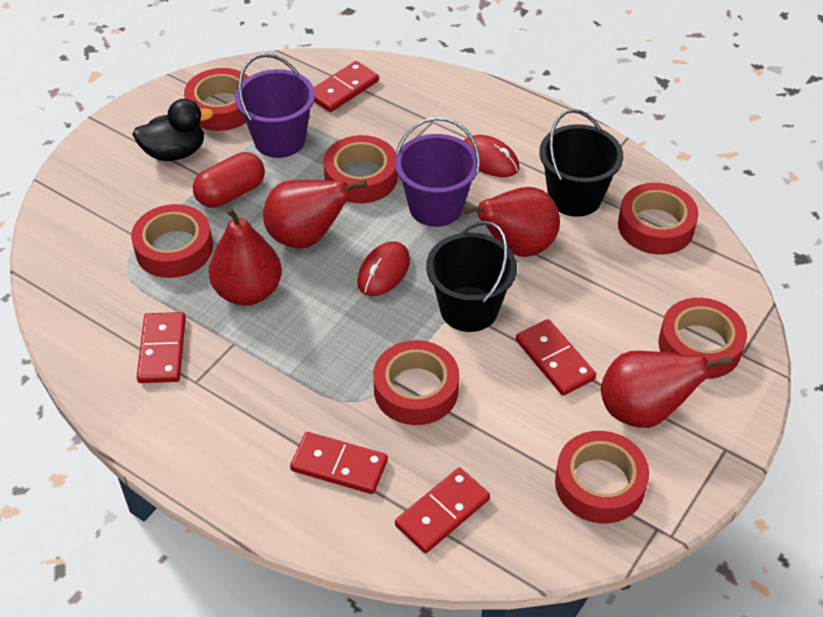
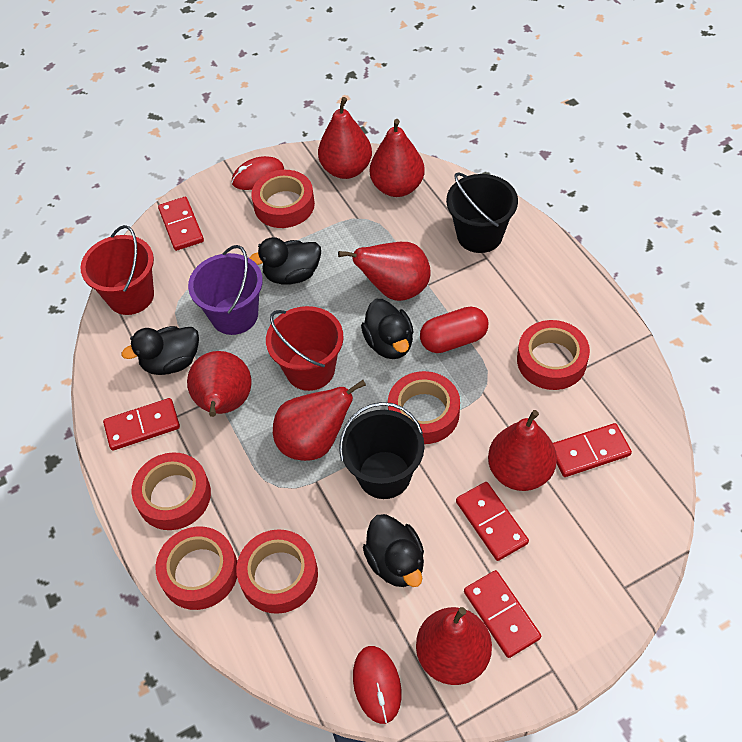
black duck: [132,99,214,161] = 1 -> [121,326,199,375] [249,237,321,285] [361,299,414,359] [363,514,424,587] = 4
purple bucket: [235,54,315,158] [395,117,480,227] = 2 -> [188,245,263,335] = 1
red bucket: none = 0 -> [80,225,154,315] [266,306,343,391] = 2
red pear: [209,207,282,306] [263,180,367,248] [464,187,560,257] [601,351,732,428] = 4 -> [187,351,252,417] [273,380,366,461] [318,97,372,179] [338,242,431,301] [370,119,425,197] [416,607,492,685] [488,410,557,491] = 7
red tape: [131,204,213,278] [184,68,249,131] [323,135,398,203] [373,340,459,425] [555,431,649,523] [618,183,699,255] [658,298,747,379] = 7 -> [132,452,211,530] [156,526,237,610] [236,530,318,614] [251,170,315,228] [388,371,460,444] [517,320,590,390] = 6

